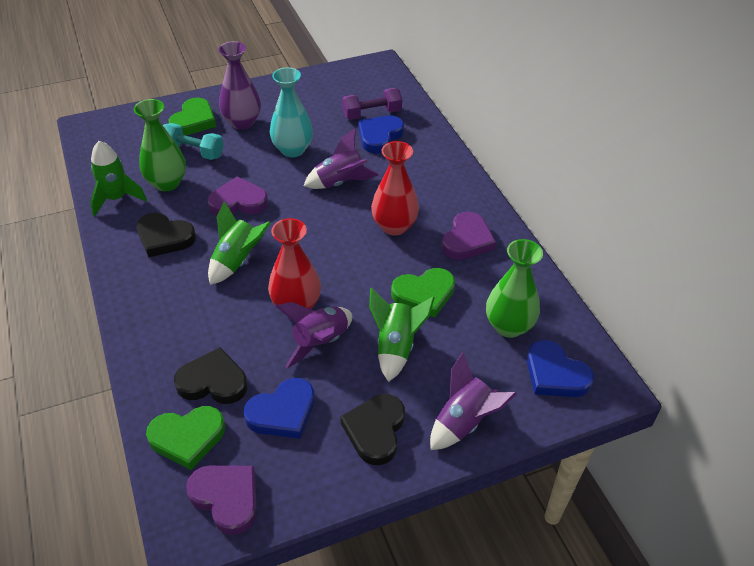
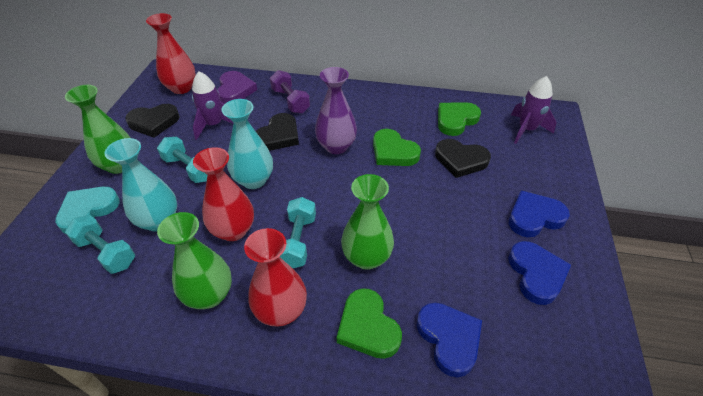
green rocket: [90,141,147,216] [208,201,271,285] [369,287,435,382] = 3 -> none = 0
green vase: [134,99,186,191] [486,239,543,338] = 2 -> [65,85,131,174] [157,212,232,309] [341,174,394,270] = 3
purple heart: [186,465,257,535] [207,177,268,216] [441,212,496,260] = 3 -> [217,71,257,104] = 1
purple rocket: [276,302,352,368] [304,128,379,189] [430,352,517,450] = 3 -> [192,71,234,140] [511,76,557,144] = 2
red vase: [268,218,321,309] [371,141,419,236] = 2 -> [146,13,196,94] [193,147,254,241] [244,228,307,327] = 3
turquoise dumbbell: [163,123,224,160] = 1 -> [65,215,135,274] [157,137,207,183] [280,197,316,268] = 3
turquoise heart: none = 0 -> [55,187,120,234] = 1
turquoise vase: [270,67,313,157] = 1 -> [105,138,177,232] [222,99,273,189] = 2

